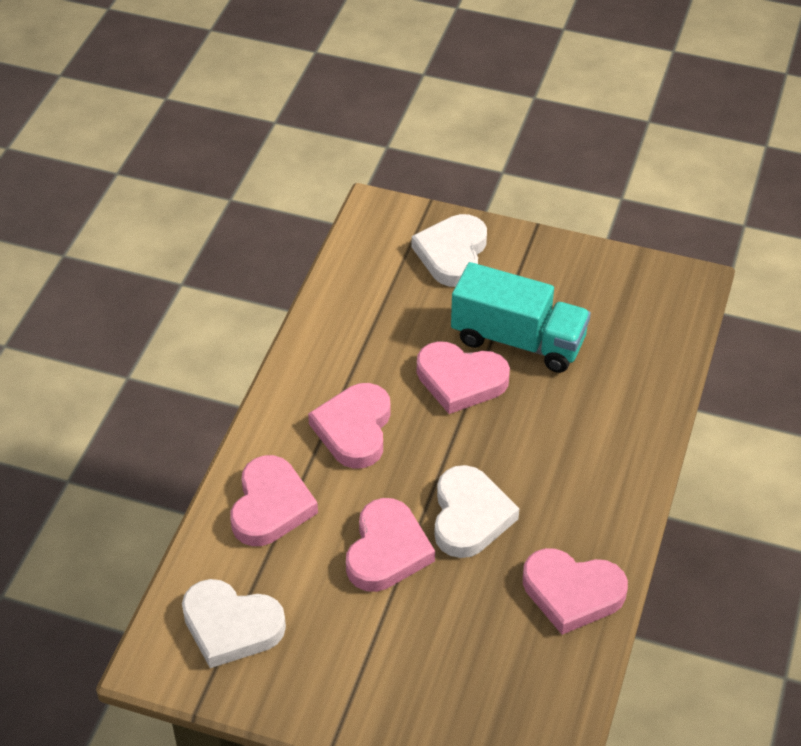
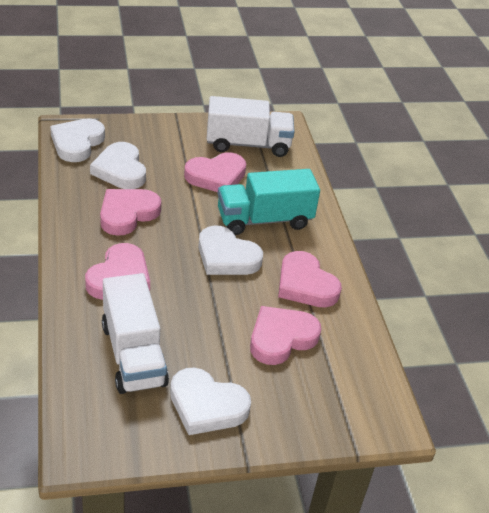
white heart: [182,579,286,668] [412,214,487,287] [434,465,519,558] = 3 -> [50,118,105,162] [90,142,146,189] [170,368,251,435] [198,225,263,275] = 4
white truck: none = 0 -> [102,273,169,394] [207,96,294,157] = 2

